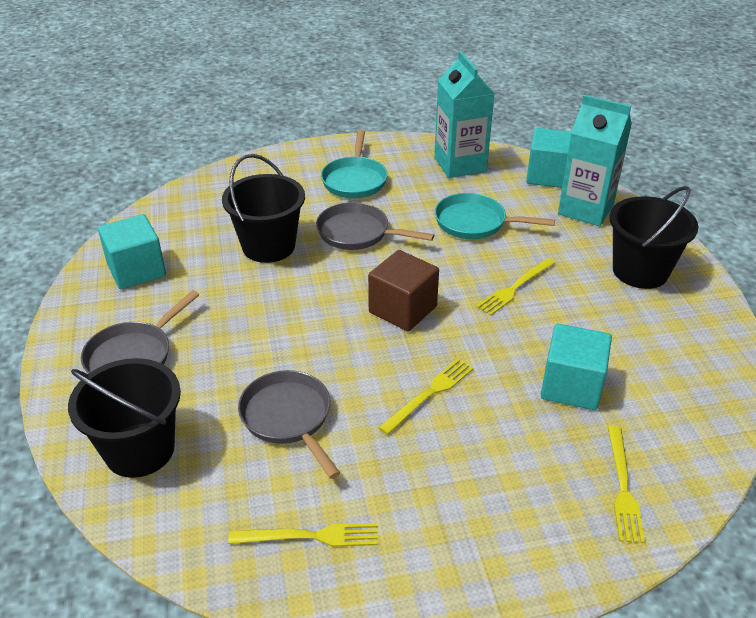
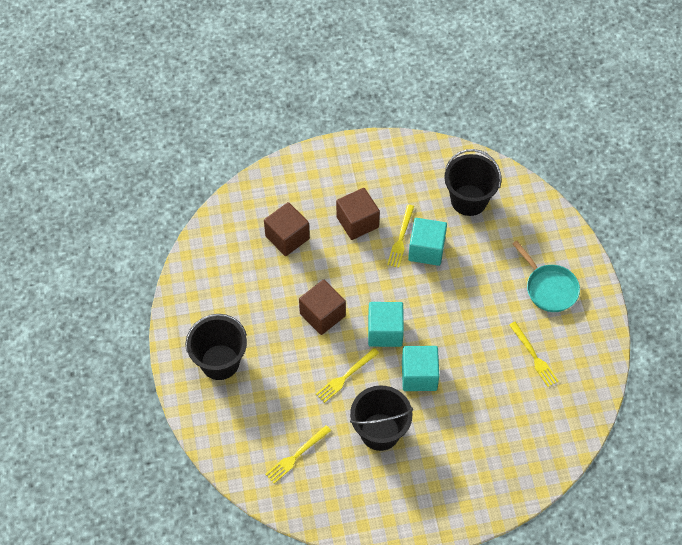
brown cube: [368,250,439,332] = 1 -> [264,202,310,256] [299,280,346,335] [336,188,380,240] = 3
grey pan: [81,290,199,374] [238,370,340,479] [316,202,434,250] = 3 -> none = 0
turquoise carton: [434,51,495,178] [558,95,632,226] = 2 -> none = 0
turquoise pan: [321,130,388,198] [435,193,555,239] = 2 -> [512,241,580,312] = 1

